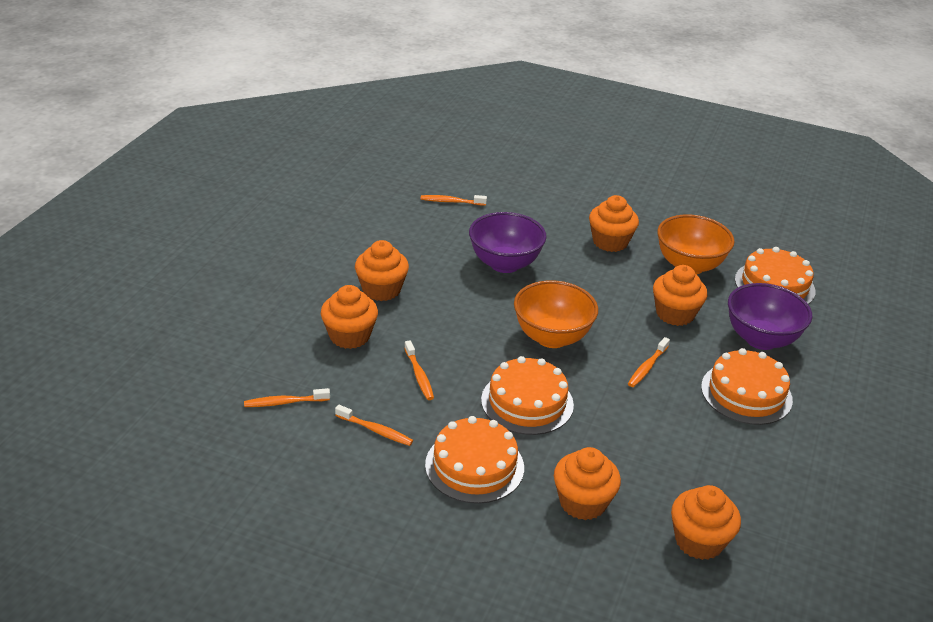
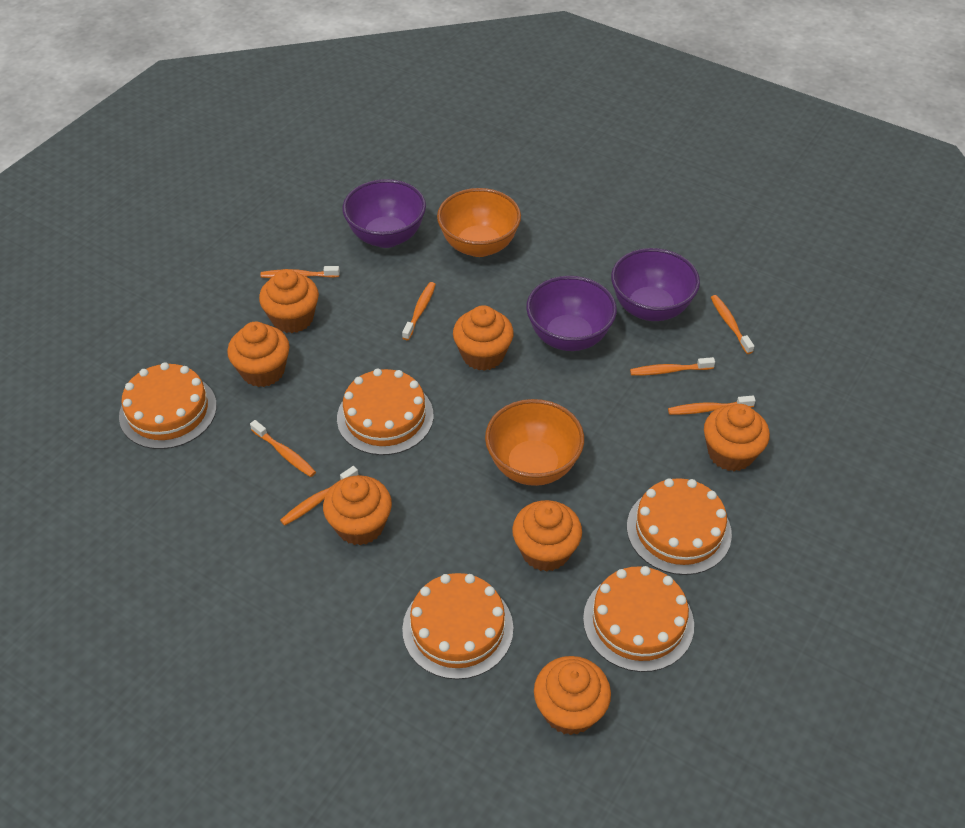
orange cake: [425,416,524,504] [481,356,574,435] [701,348,793,425] [735,247,815,304] = 4 -> [119,362,217,449] [337,368,434,455] [402,573,513,680] [583,566,694,672] [627,478,732,575] = 5
orange cupcake: [321,285,378,349] [355,240,409,301] [554,447,621,520] [589,195,639,252] [653,265,707,326] [671,485,741,560] = 6 -> [227,322,289,387] [259,269,319,333] [323,475,392,545] [453,305,514,371] [512,500,582,572] [534,656,611,735] [704,404,770,471] = 7
orange toothbrush: [244,388,330,407] [335,405,413,446] [404,340,434,400] [420,195,487,206] [628,337,670,387] = 5 -> [250,420,316,477] [261,266,340,278] [280,466,358,526] [402,282,436,340] [630,357,715,376] [668,396,756,415] [710,295,754,354] = 7
purple bowl: [469,212,547,273] [728,283,812,350] = 2 -> [342,179,426,248] [526,276,617,351] [611,248,700,321] = 3

